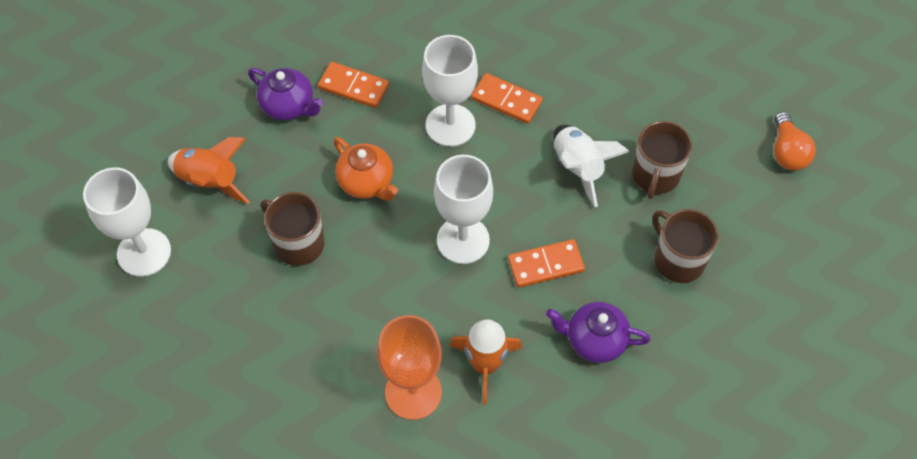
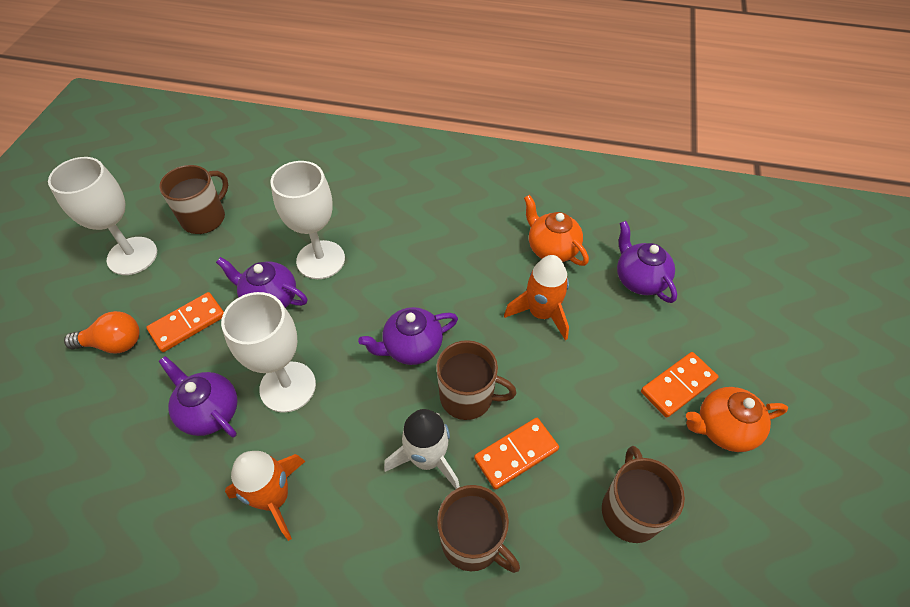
brown mug: [261,192,325,266] [632,121,692,199] [652,209,719,283] = 3 -> [159,165,228,234] [436,340,517,420] [437,485,520,573] [602,446,685,543] = 4
orange goblet: [377,315,442,420] = 1 -> none = 0
orange teapot: [333,137,398,201] = 1 -> [524,195,589,266] [686,387,788,452] = 2
purple teapot: [248,68,323,120] [546,302,650,363] = 2 -> [159,356,238,438] [216,257,308,308] [358,307,458,365] [617,221,677,303] = 4

